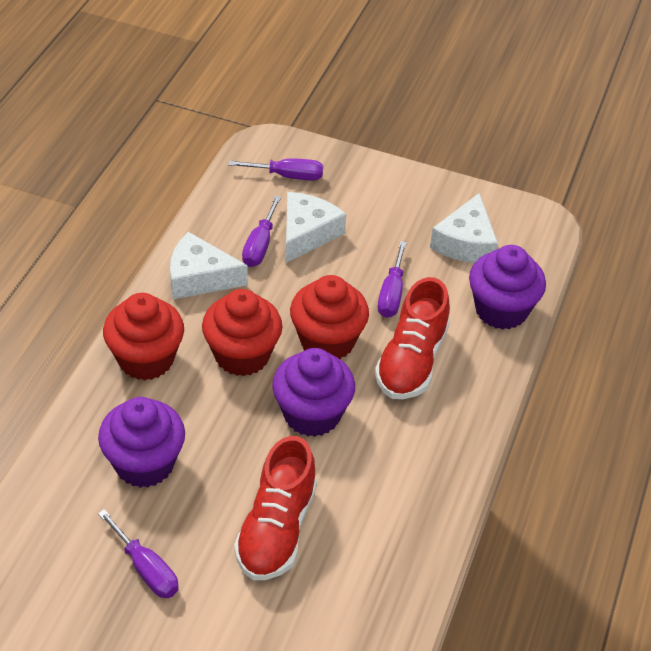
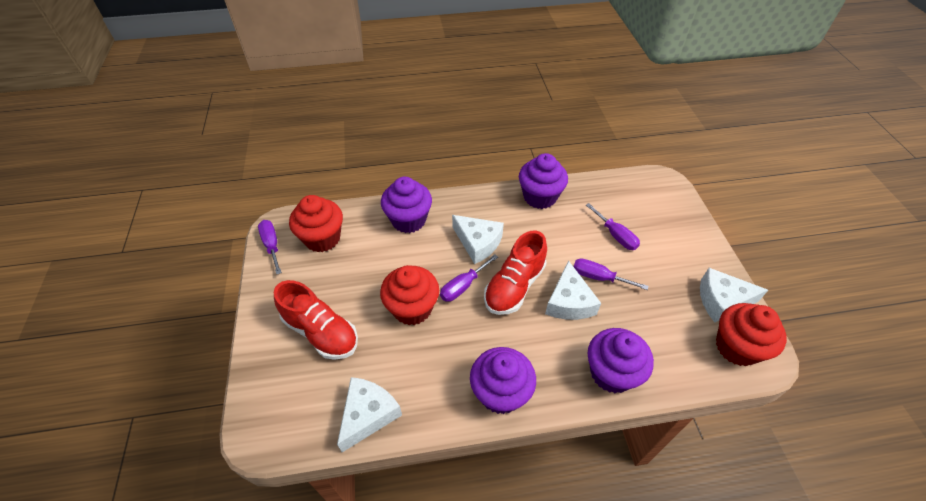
purple cupcake: [98,397,185,488] [272,348,355,437] [469,245,546,330] = 3 -> [381,177,432,233] [470,347,536,414] [519,153,568,209] [588,328,654,393] = 4
white cheese: [170,232,248,299] [286,192,346,263] [430,193,498,263] = 3 -> [337,377,402,452] [452,215,504,264] [545,261,601,320] [700,268,768,323] = 4

